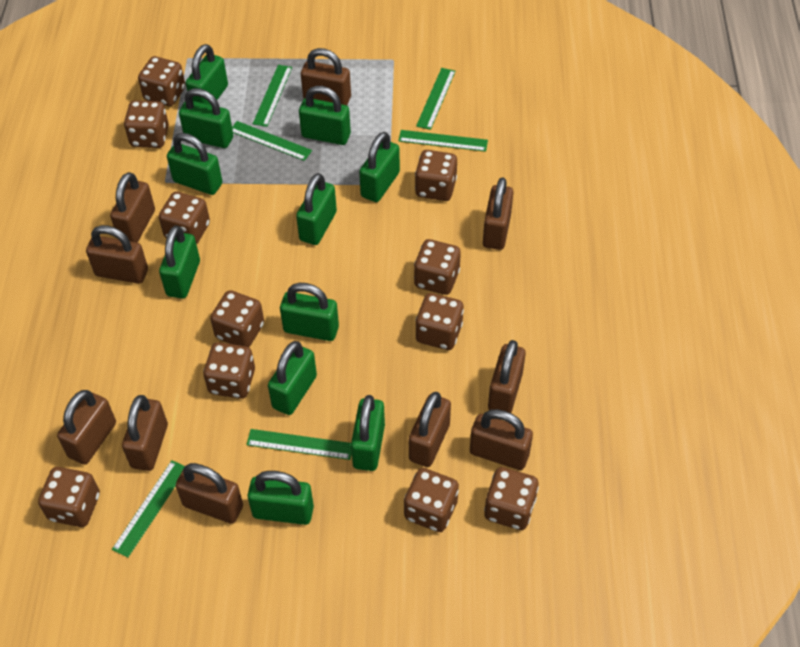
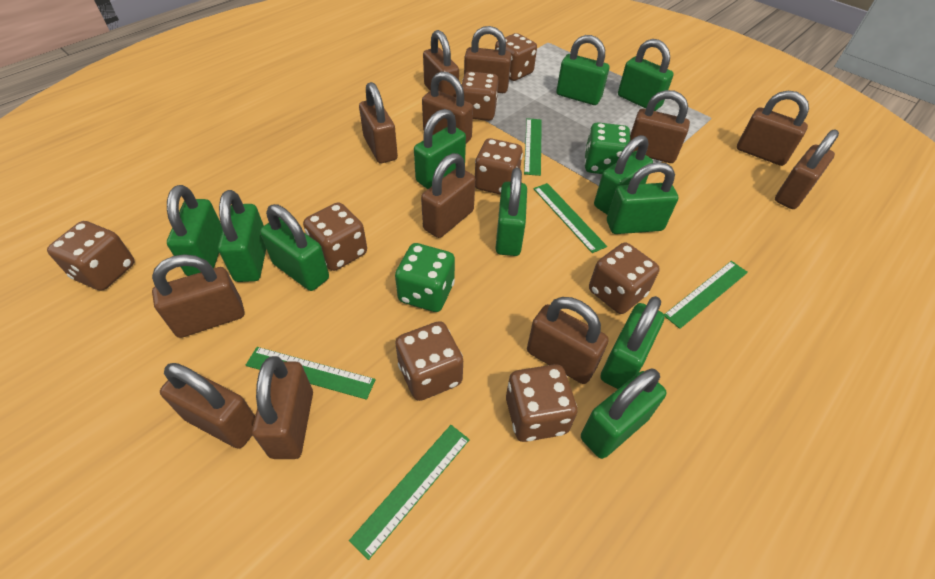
brown dice: [38,467,100,527] [124,100,169,148] [138,56,186,106] [159,191,210,244] [203,342,255,399] [210,290,264,347] [404,468,459,532] [414,239,461,295] [415,150,457,201] [415,293,464,350] [484,467,539,530] = 11 -> [47,221,135,291] [303,202,367,271] [395,321,463,401] [462,72,499,121] [475,138,523,195] [495,33,537,81] [506,364,577,442] [589,243,660,314] = 8
brown padlock: [57,390,116,465] [86,225,148,284] [110,172,155,243] [122,395,168,471] [176,463,243,524] [301,48,351,106] [409,392,451,467] [470,409,533,470] [483,177,513,250] [488,340,526,413] = 10 -> [152,254,244,338] [160,363,255,449] [252,356,313,459] [359,82,398,163] [421,153,475,238] [422,71,473,143] [423,30,459,97] [464,26,511,93] [527,297,609,384] [630,90,690,163] [737,91,809,166] [775,129,839,209] = 12
green dice: none = 0 -> [395,243,455,312] [584,122,630,174] = 2
green ruler: [112,460,185,558] [232,121,312,161] [246,429,352,460] [253,65,292,127] [398,130,488,152] [416,68,456,130] = 6 -> [245,347,376,400] [349,425,470,560] [524,118,542,176] [533,183,607,253] [664,261,748,329] = 5

